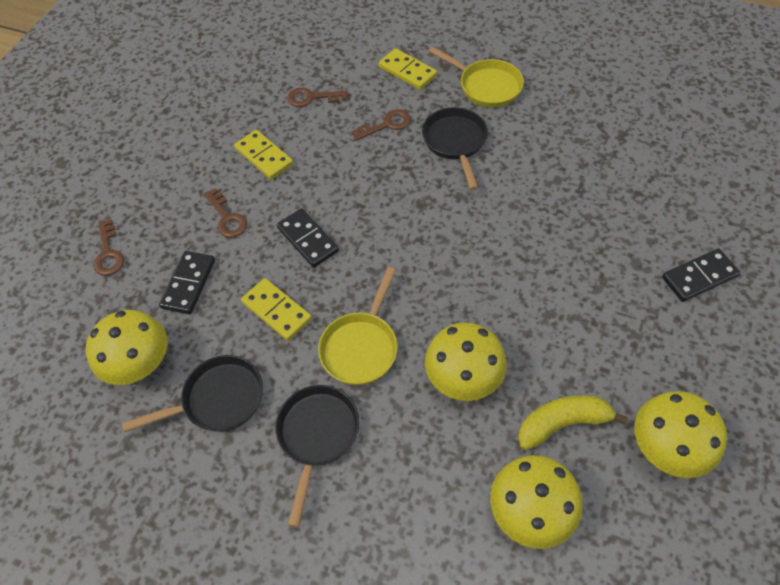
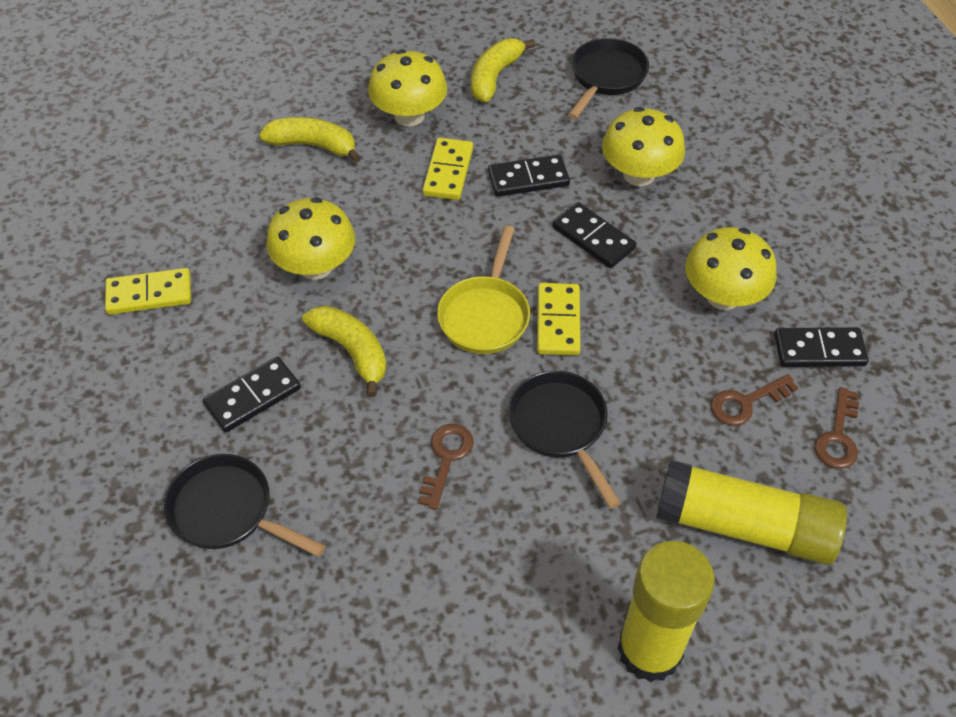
black domino: [159,251,215,314] [277,209,339,268] [662,248,740,302] = 3 -> [203,356,301,433] [488,155,570,197] [552,202,637,268] [774,327,869,367] = 4
brown key: [93,220,124,276] [204,188,248,238] [287,87,348,107] [352,109,411,141] = 4 -> [418,424,474,510] [711,374,798,426] [814,387,859,469] = 3
yellow banana: [518,395,628,450] = 1 -> [259,117,361,163] [302,306,387,397] [471,38,536,102] = 3
yellow glue stick: none = 0 -> [617,541,715,682] [656,459,847,565] = 2
yellow pan: [318,267,398,385] [428,46,524,107] = 2 -> [437,225,530,354] = 1

